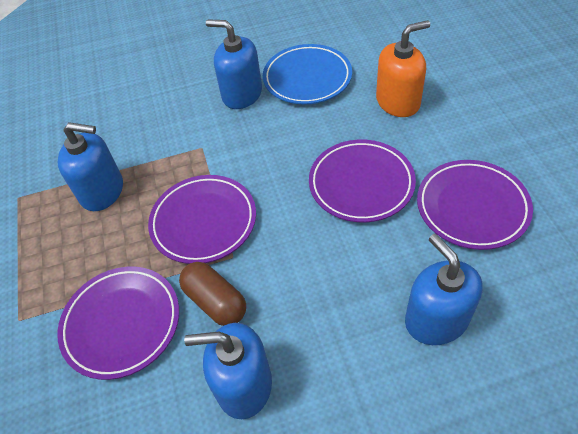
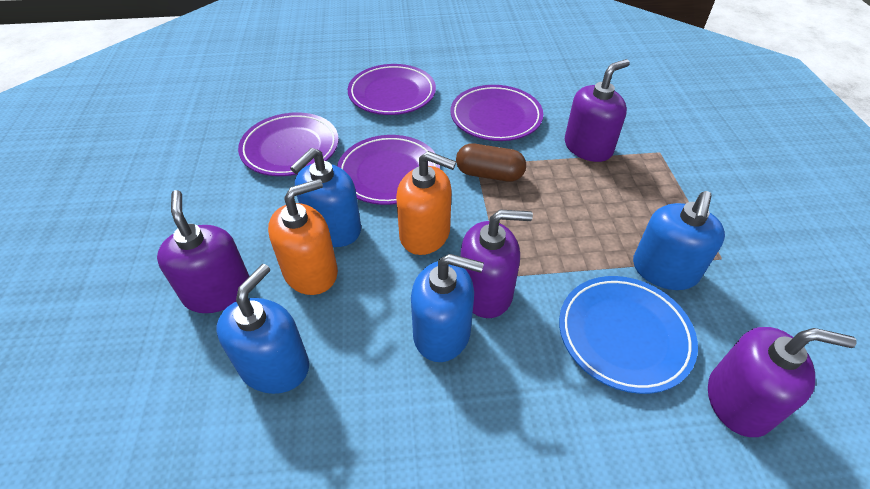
orange soap dispenser: [376,20,430,117] = 1 -> [268,179,338,295] [396,151,456,255] = 2
purple soap dispenser: none = 0 -> [157,190,250,313] [461,209,533,318] [565,59,630,162] [708,327,857,437] = 4

